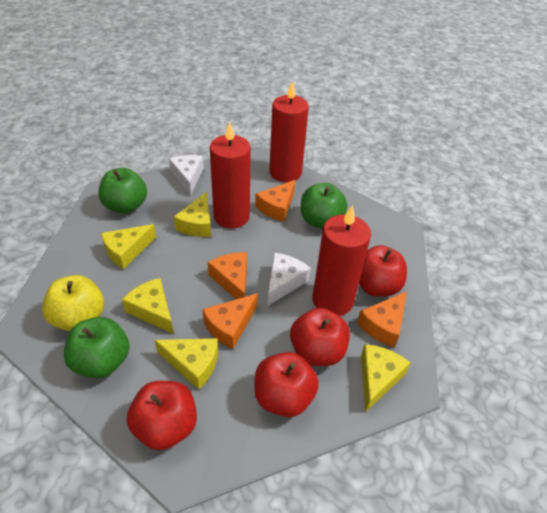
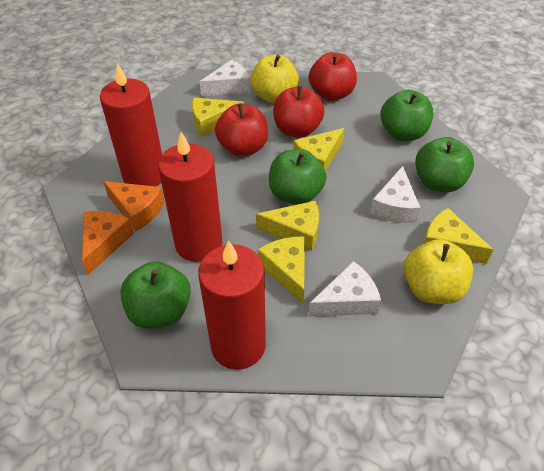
green apple: [64,317,130,378] [98,168,147,214] [301,183,348,229] = 3 -> [120,261,191,329] [269,149,327,205] [381,90,433,141] [415,137,474,192] = 4
orange cheese: [202,293,258,349] [208,252,247,299] [255,180,296,222] [357,291,407,348] = 4 -> [82,211,134,275] [103,181,164,231] = 2
red apple: [127,381,197,450] [254,352,319,417] [290,308,350,366] [359,245,407,297] = 4 -> [215,103,268,156] [273,86,324,138] [309,52,357,101] = 3
white cheese: [169,155,204,195] [268,253,311,306] = 2 -> [200,60,250,96] [308,261,381,317] [370,166,420,223] = 3
yellow apple: [42,275,104,331] = 1 -> [250,55,299,103] [404,239,473,304] = 2

